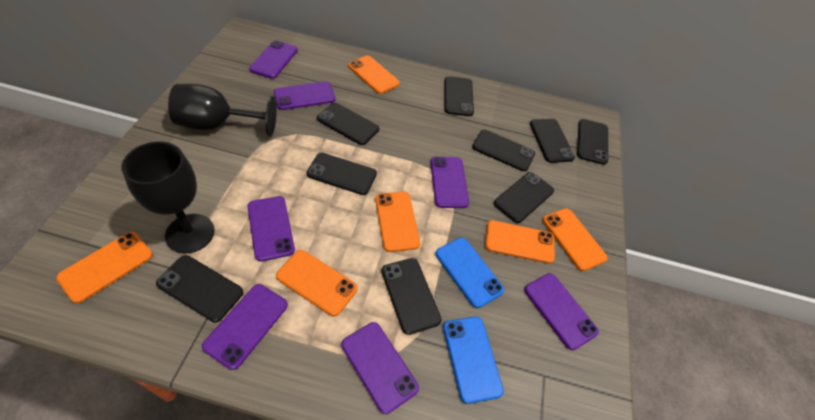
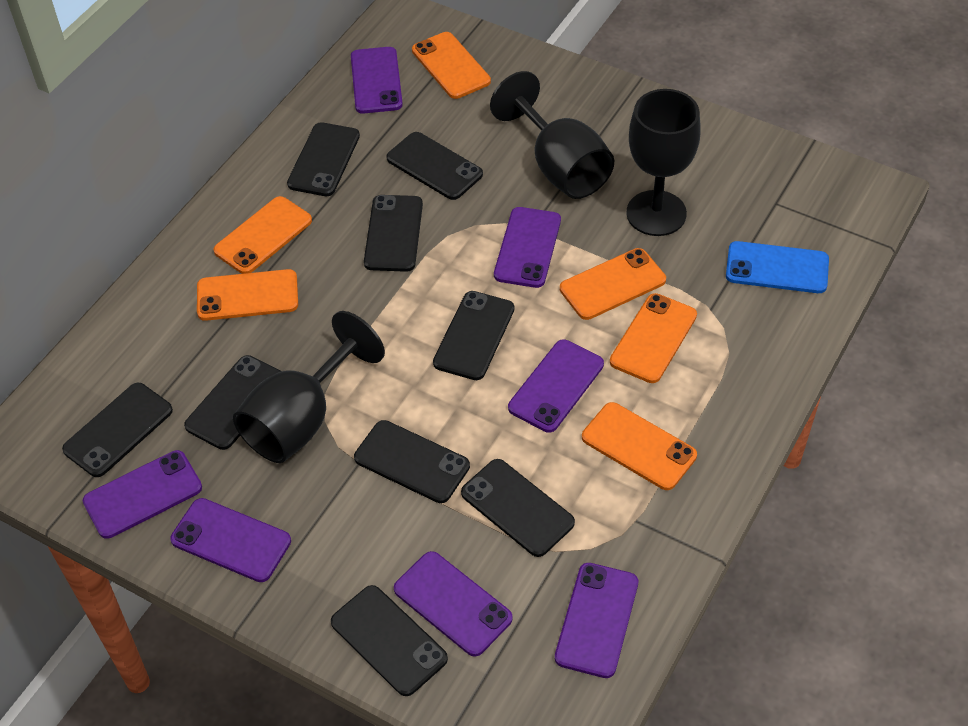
black goblet: [121,142,215,253] [168,84,277,136] = 2 -> [233,311,385,463] [490,71,614,199] [626,89,701,236] = 3
blue phone: [435,237,504,308] [443,317,504,404] = 2 -> [726,241,829,293] = 1

